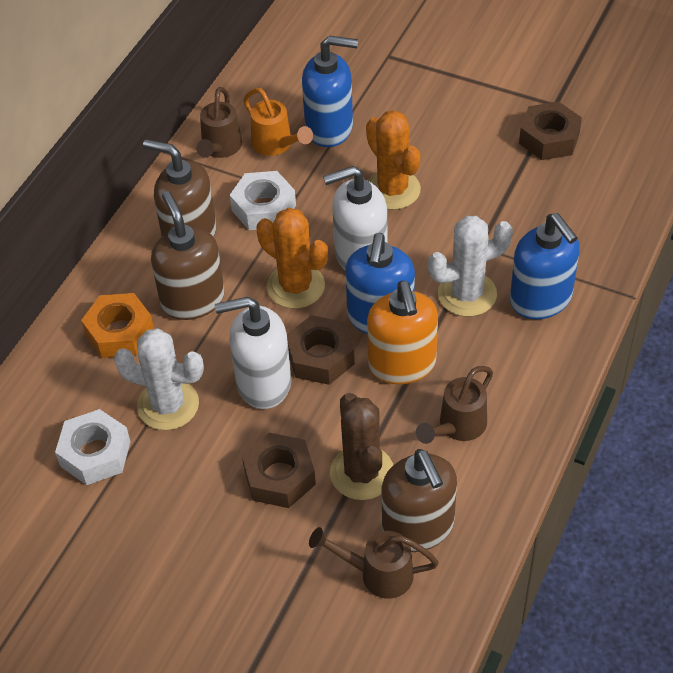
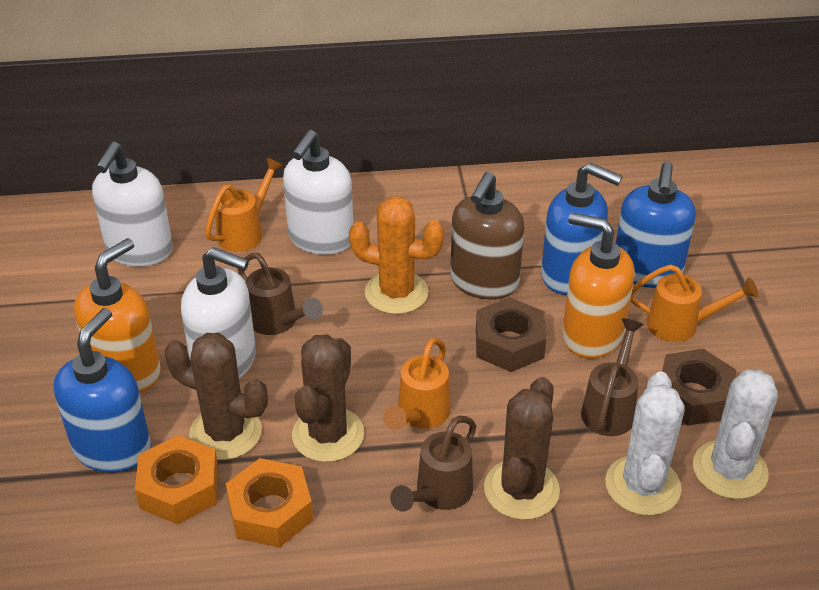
brown cactus: [330,393,393,500] = 1 -> [164,333,268,460] [292,334,364,462] [484,377,560,520] = 3
brown nut: [242,433,316,508] [287,315,355,385] [519,102,582,160] = 3 -> [476,297,547,372] [662,348,737,425] = 2
brown soap dispenser: [143,139,216,237] [151,191,225,320] [382,449,457,552] = 3 -> [450,172,524,300] = 1
orange cactus: [256,208,328,308] [366,110,421,210] = 2 -> [349,196,444,314] = 1
orange nut: [81,293,154,358] = 1 -> [135,435,219,524] [226,458,313,548] = 2
orange soap dispenser: [367,281,438,384] = 1 -> [74,238,161,392] [562,213,635,359] = 2
orange watering can: [243,88,313,156] = 1 -> [205,157,283,252] [383,338,451,430] [630,264,759,342] = 3
white nut: [55,409,131,485] [230,171,296,230] = 2 -> none = 0
white soap dispenser: [215,297,291,409] [323,166,387,270] = 2 -> [92,142,173,267] [181,247,256,378] [283,130,353,255] = 3

